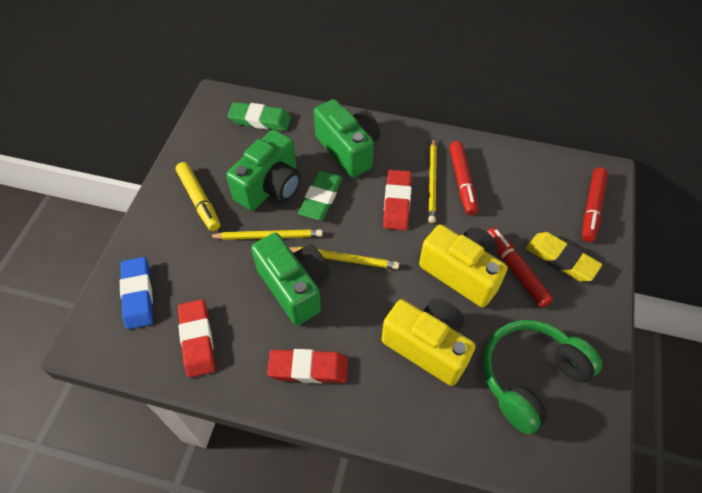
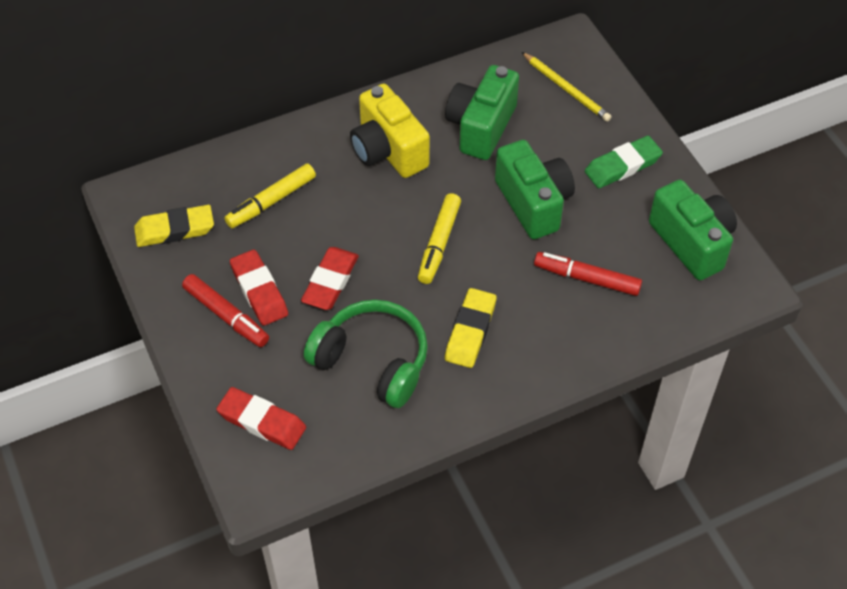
blue eraser: [120,257,153,329] = 1 -> none = 0
green eraser: [228,102,291,131] [298,171,343,220] = 2 -> [585,136,663,188] = 1
red marker: [449,141,478,215] [487,227,553,307] [582,167,608,242] = 3 -> [182,274,269,347] [534,252,642,296] = 2
yellow camera: [382,299,476,386] [419,224,508,308] = 2 -> [350,84,430,178] = 1
yellow eraser: [526,232,602,282] = 1 -> [134,205,214,247] [445,288,496,368] = 2
yellow marker: [176,162,220,231] = 1 -> [224,163,316,228] [418,193,461,284] = 2
yellow pencil: [208,229,323,240] [289,247,399,269] [428,138,437,223] = 3 -> [522,52,611,122] = 1

